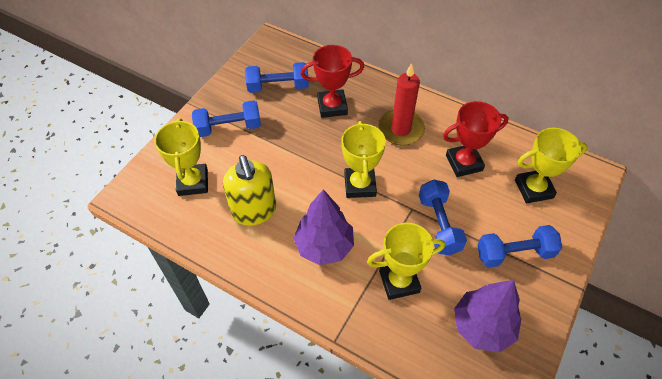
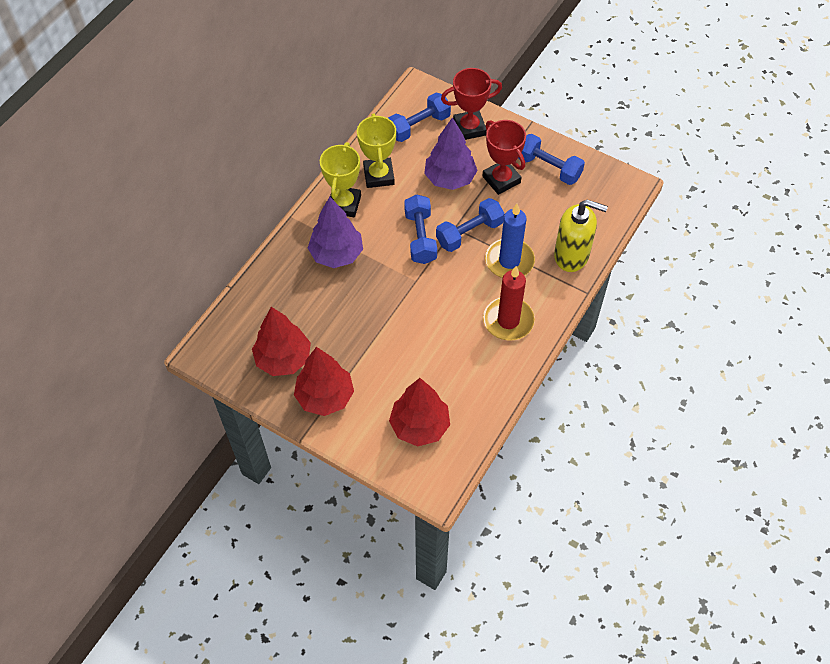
blue candle: none = 0 -> [485,204,535,278] = 1
red tree: none = 0 -> [252,307,311,376] [294,347,354,416] [389,378,450,447] = 3
yellow trophy: [154,118,208,196] [341,121,386,198] [367,222,445,300] [515,128,588,203] = 4 -> [320,142,361,218] [357,113,396,188] = 2

